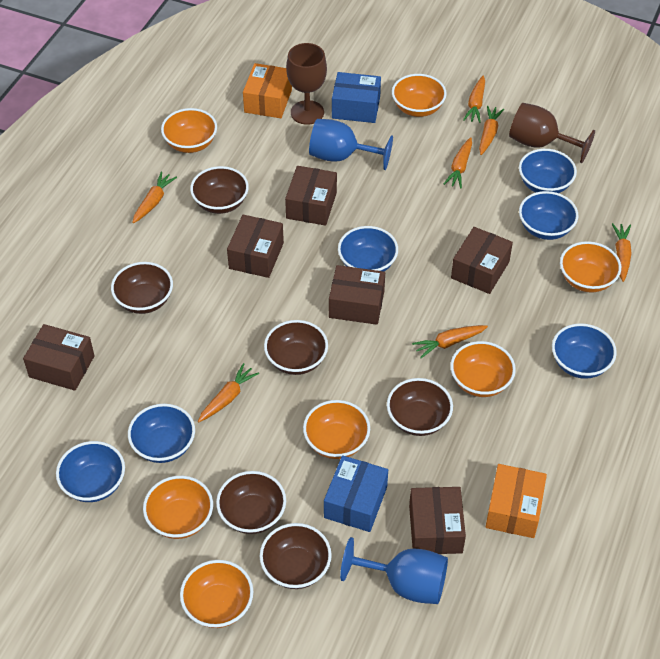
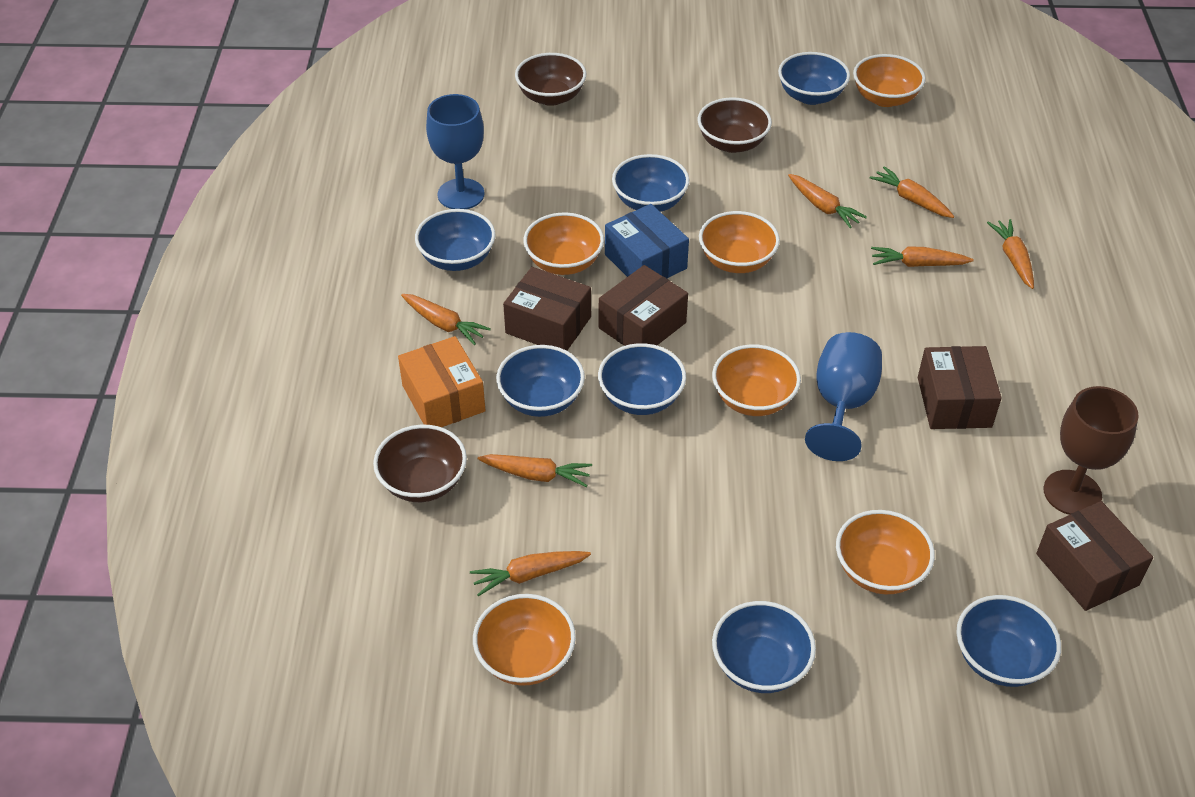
blue bowl: [56,441,125,502] [128,404,195,463] [338,226,398,271] [519,149,577,193] [519,191,578,240] [552,323,617,379] = 6 -> [415,209,495,271] [496,345,585,417] [598,343,686,415] [612,154,689,212] [712,601,816,693] [778,52,850,105] [956,595,1061,687] = 7
blue box: [324,455,388,532] [332,72,381,123] = 2 -> [605,204,689,278] = 1
brown bowl: [111,262,173,314] [190,166,249,214] [216,471,286,534] [260,523,332,589] [264,320,328,375] [387,378,453,436] = 6 -> [373,425,467,502] [515,53,586,106] [698,97,772,153] = 3
brown box: [23,324,94,391] [227,215,284,278] [285,166,337,226] [329,265,385,325] [409,487,466,554] [451,227,513,294] = 6 -> [503,267,591,351] [599,265,688,346] [918,346,1001,429] [1036,501,1153,611] = 4
brown goblet: [286,43,327,125] [509,103,595,163] = 2 -> [1044,386,1139,515] = 1
orange bowl: [143,476,213,539] [161,108,217,153] [180,560,253,628] [303,400,370,459] [392,74,447,117] [450,341,516,397] [560,241,621,293] = 7 -> [473,594,576,686] [523,213,604,275] [699,211,780,273] [712,344,801,416] [836,510,935,594] [853,54,926,107] = 6
orange box: [243,63,292,118] [486,464,547,538] = 2 -> [398,336,486,427] = 1

